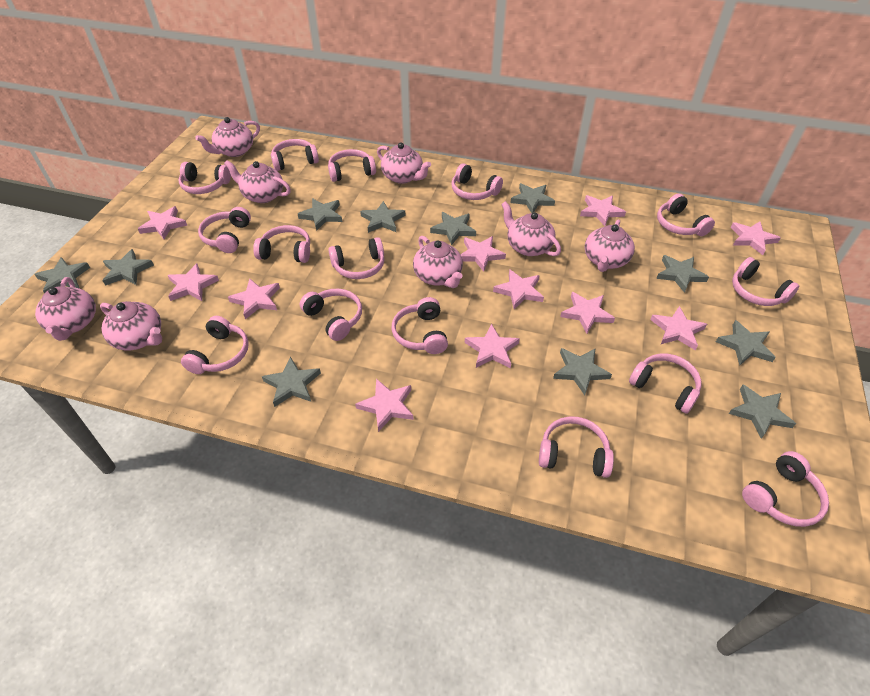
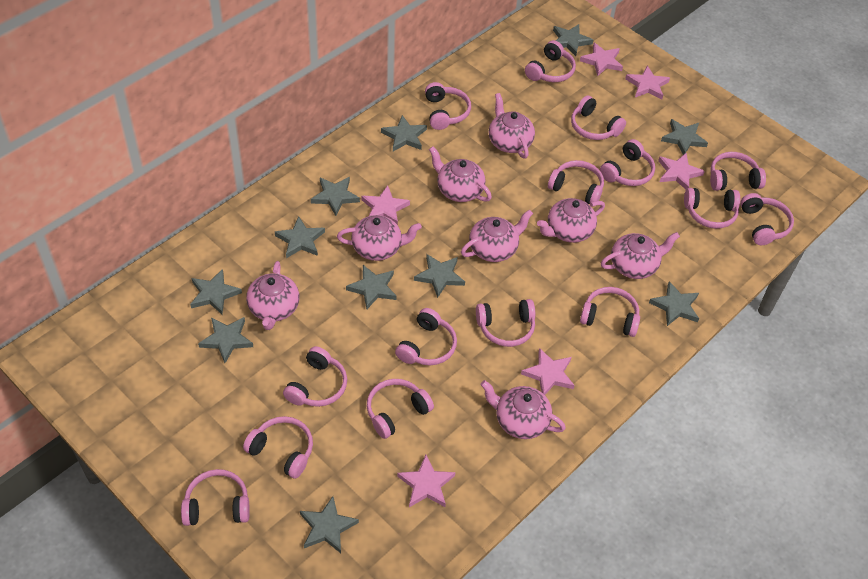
pink star: [138,206,187,239] [168,263,219,301] [228,278,280,319] [355,379,414,432] [460,236,506,272] [465,324,520,368] [493,269,544,309] [560,292,615,334] [580,195,626,226] [650,306,707,350] [730,221,780,255] = 11 -> [362,185,410,225] [397,455,455,507] [521,348,575,395] [580,43,623,76] [625,66,670,99] [658,153,705,190] = 6

